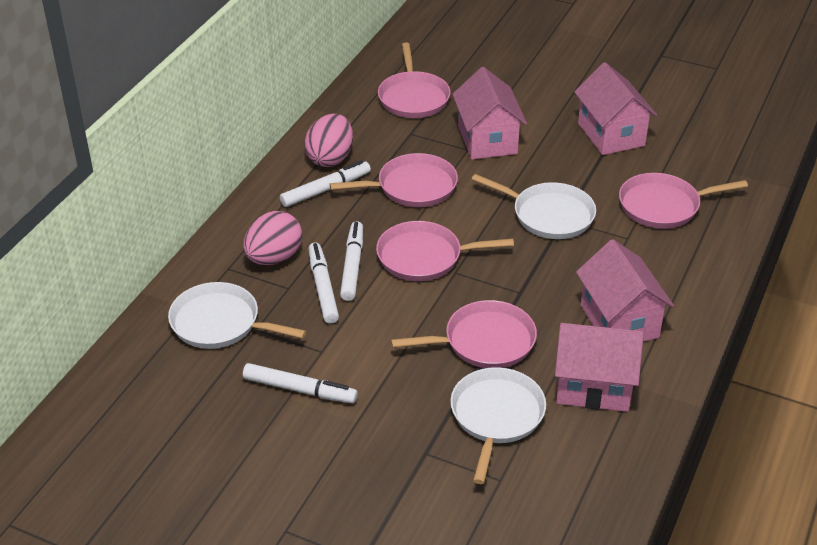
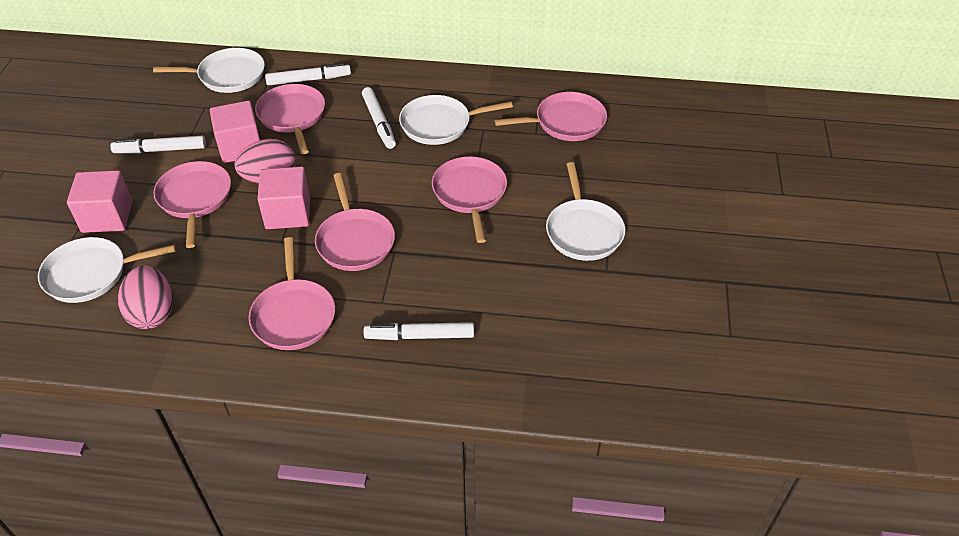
pink cube: none = 0 -> [67,170,132,233] [210,101,260,163] [257,166,310,229] = 3
pink house: [452,67,527,160] [555,323,644,412] [574,62,657,155] [576,239,674,342] = 4 -> none = 0
pink pan: [330,153,458,207] [376,221,514,281] [378,42,451,118] [391,300,537,368] [619,173,748,229] = 5 -> [153,161,231,248] [249,237,335,350] [255,84,325,154] [315,173,395,271] [432,156,507,243] [494,92,607,141] = 6
white pan: [168,282,306,349] [450,367,546,484] [471,174,596,239] = 3 -> [38,237,176,303] [153,48,265,93] [399,95,513,145] [546,162,625,261] = 4

